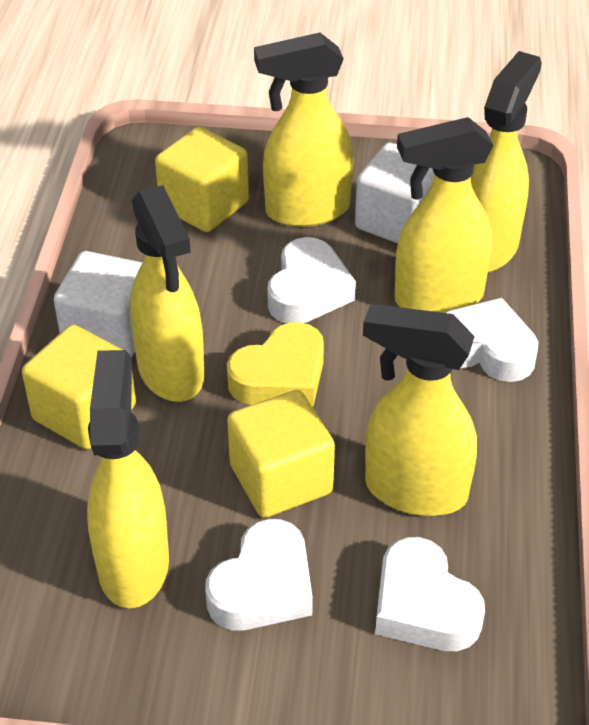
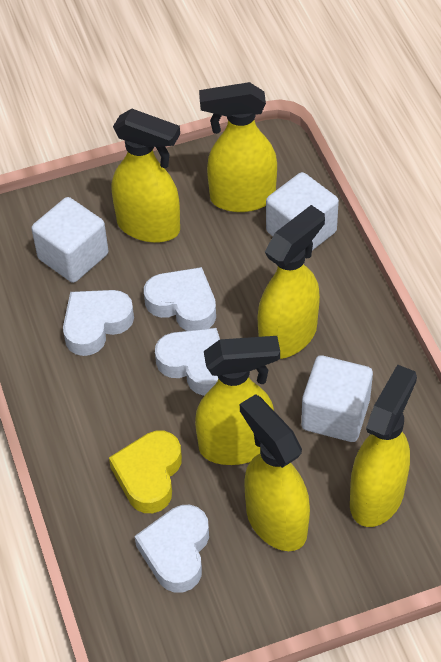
white cube: [54,251,143,358] [355,142,434,243] = 2 -> [31,197,109,283] [266,172,339,250] [301,355,373,442] = 3
yellow cube: [22,325,136,449] [155,127,249,232] [227,390,335,518] = 3 -> none = 0

